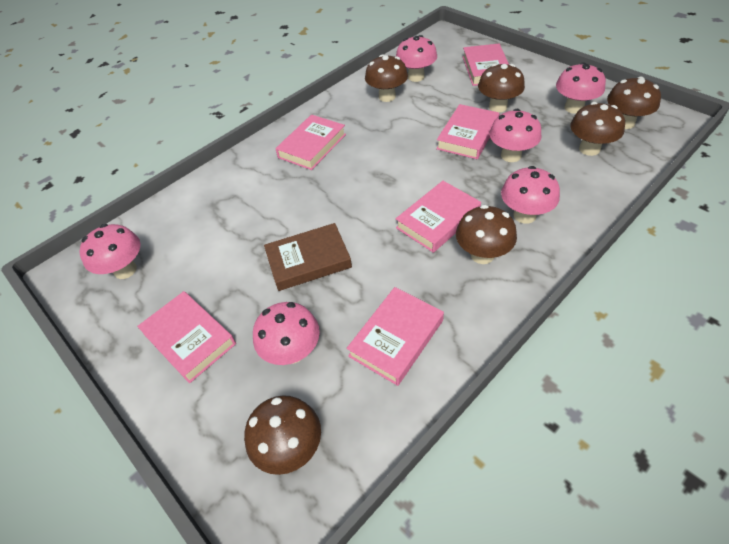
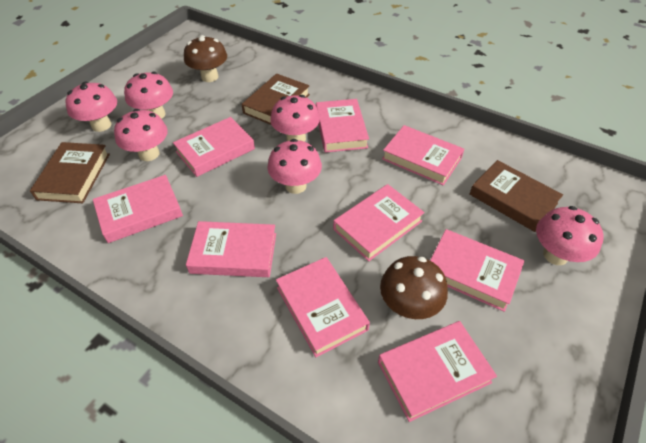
brown book: [264,223,352,291] = 1 -> [30,142,110,203] [242,74,310,125] [470,160,563,232] = 3
brown mushroom: [244,395,321,475] [365,54,408,102] [456,205,517,264] [478,64,525,112] [570,102,625,156] [607,77,661,129] = 6 -> [184,35,227,82] [380,256,448,319] = 2
pink book: [137,291,236,383] [275,114,346,170] [346,287,444,386] [396,181,481,253] [436,104,499,159] [463,44,509,86] = 6 -> [93,175,183,243] [173,117,255,177] [186,221,276,277] [276,257,370,357] [316,99,369,153] [333,184,425,261] [378,321,497,422] [382,125,464,185] [430,229,524,312] = 9

